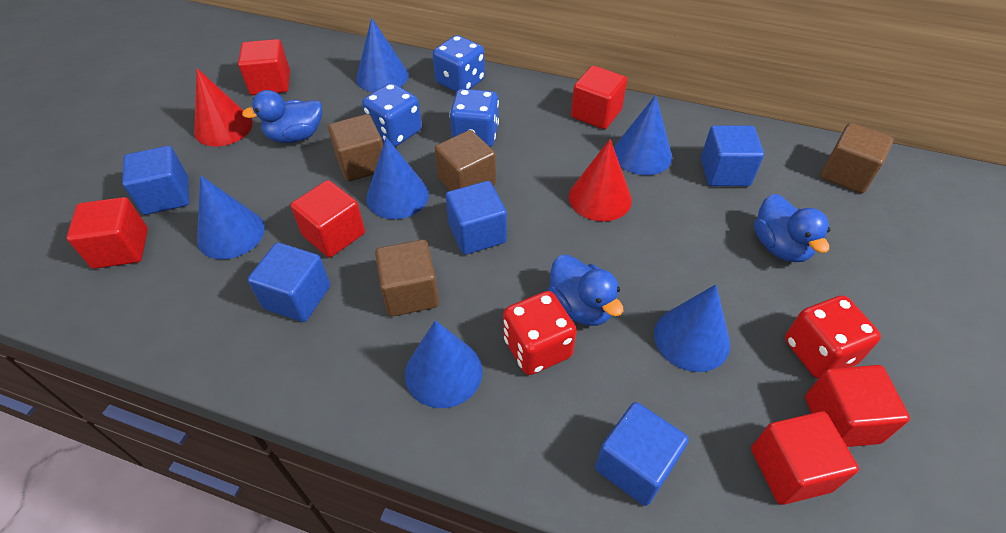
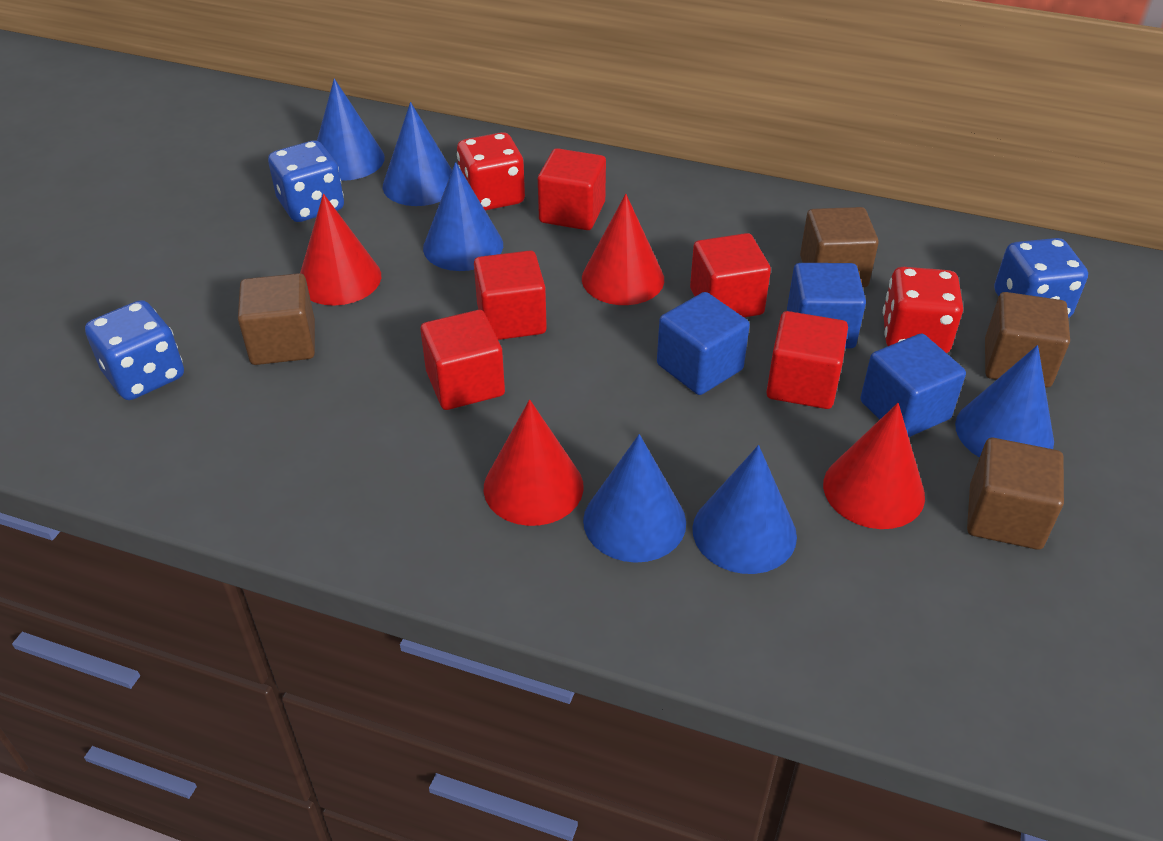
blue cube: [122,146,189,215] [248,242,330,322] [446,181,507,255] [595,402,689,506] [701,125,764,186] = 5 -> [657,292,750,395] [787,263,866,349] [860,334,966,437] = 3
blue duck: [242,90,322,143] [547,254,623,326] [754,194,830,262] = 3 -> none = 0
red cone: [194,68,253,146] [569,139,632,222] = 2 -> [300,194,381,306] [484,400,584,526] [582,194,664,305] [823,403,925,529] = 4
red cube: [67,197,148,269] [238,39,290,95] [291,180,365,258] [571,66,627,129] [751,411,859,505] [805,365,910,447] = 6 -> [420,310,505,410] [474,250,547,340] [538,148,606,230] [690,233,771,318] [766,311,848,409] = 5

